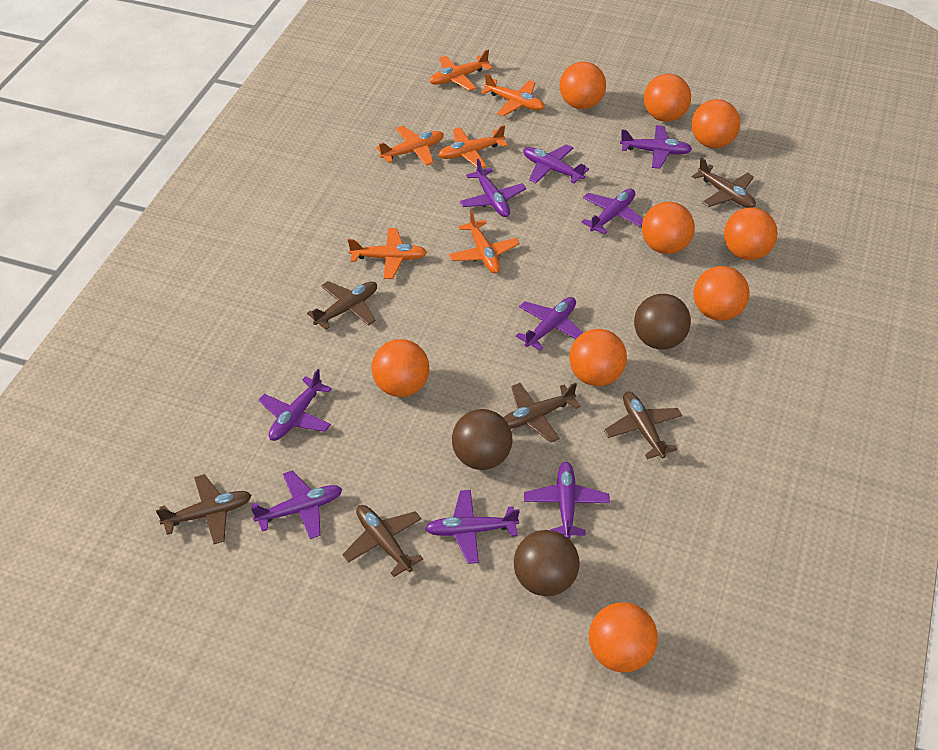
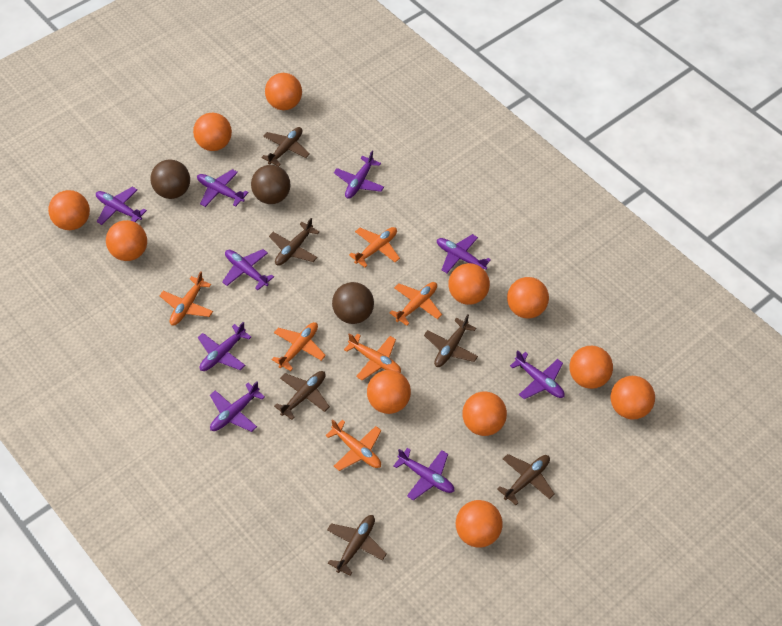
orange ball: [371,339,429,397] [560,62,606,109] [569,329,627,386] [589,602,658,673] [642,202,695,254] [644,74,691,122] [691,99,740,148] [694,266,750,321] [724,207,778,260] = 9 -> [48,190,90,230] [106,220,147,261] [193,113,232,151] [265,73,302,110] [367,370,411,414] [448,263,490,305] [456,500,502,547] [462,392,507,436] [507,277,549,319] [569,346,613,389] [611,376,655,419] = 11

